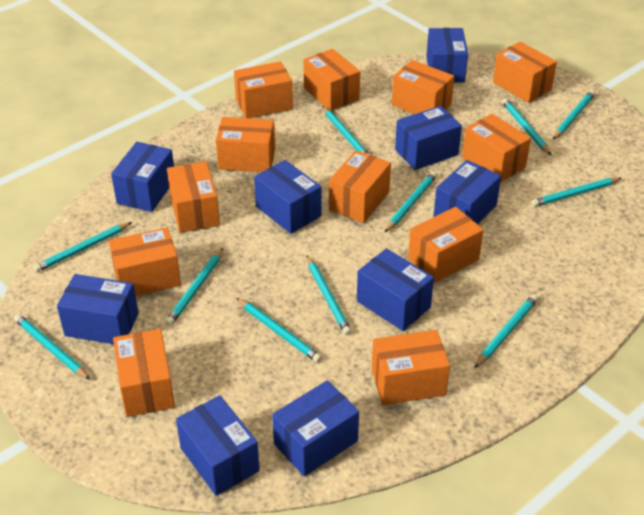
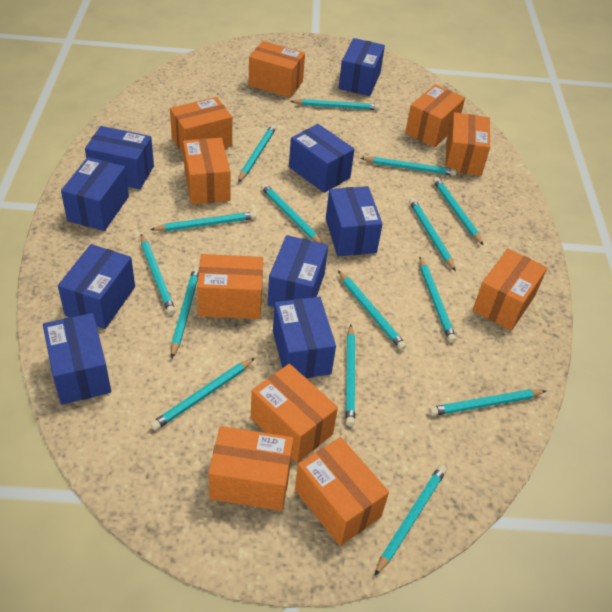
orange box: [109,228,181,296] [113,329,175,417] [167,161,220,233] [216,117,275,172] [234,61,293,118] [303,49,360,111] [329,150,391,223] [372,330,450,405] [392,60,454,114] [408,207,483,283] [462,114,531,183] [493,42,557,103] = 12 -> [170,97,232,155] [183,138,230,205] [197,254,263,319] [208,426,294,511] [248,41,305,98] [251,364,338,463] [295,437,389,546] [405,84,465,147] [445,112,490,176] [473,249,547,331] = 10
turquoise pencil: [14,314,90,380] [33,222,132,272] [166,248,223,326] [236,298,322,363] [307,256,352,335] [322,106,370,155] [384,171,437,233] [474,294,538,368] [502,98,551,155] [531,177,621,207] [553,90,595,139] = 11 -> [141,234,176,315] [150,212,257,231] [150,358,255,430] [171,267,199,358] [238,124,276,182] [261,183,323,244] [290,99,380,110] [338,271,407,350] [346,324,355,426] [360,157,457,176] [374,465,447,576] [409,198,456,271] [419,257,456,343] [429,389,546,416] [433,177,483,245] = 15

